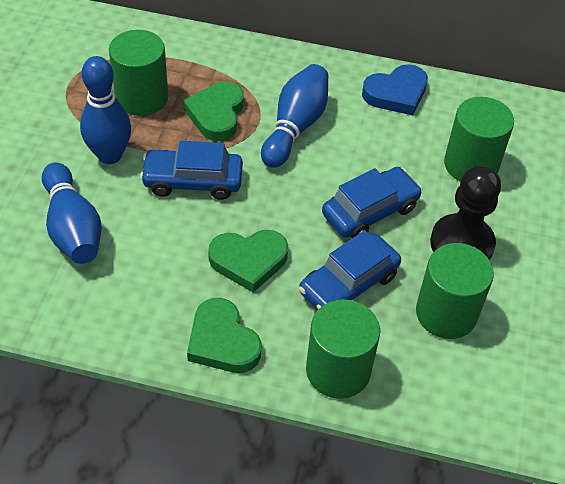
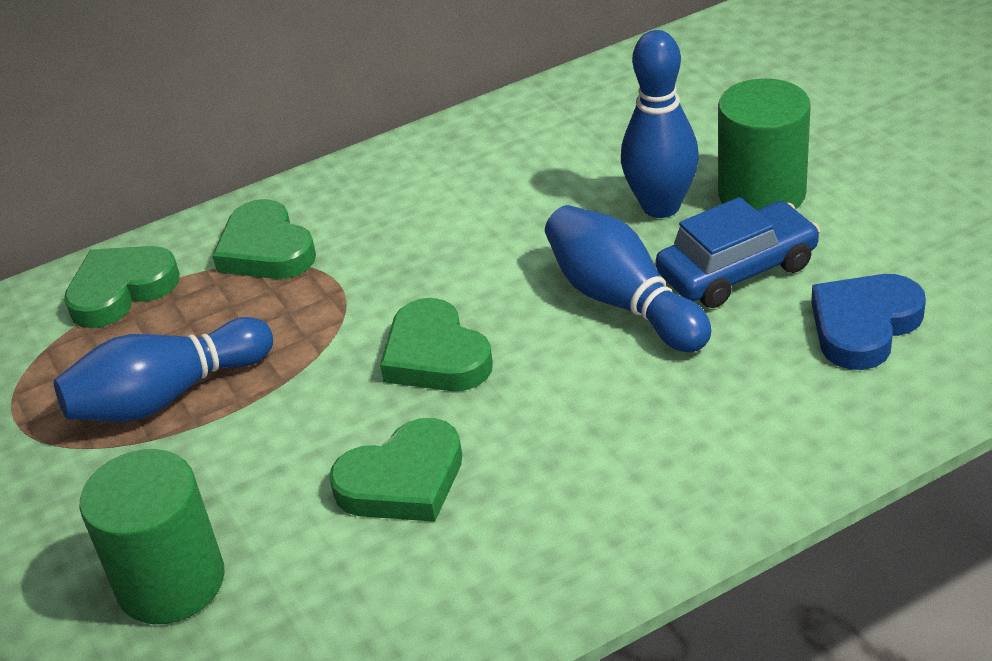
black pawn: [430,165,501,260] = 1 -> none = 0
blue car: [140,141,243,200] [299,230,401,310] [322,167,422,238] = 3 -> [656,197,821,308] = 1
green cylinder: [109,30,168,116] [306,299,380,399] [416,243,494,339] [444,97,514,181] = 4 -> [79,449,225,624] [718,78,811,210] = 2
green heart: [183,82,244,141] [187,298,262,373] [208,230,288,293] = 3 -> [64,246,180,328] [212,199,316,279] [329,418,462,522] [380,298,493,391] = 4

